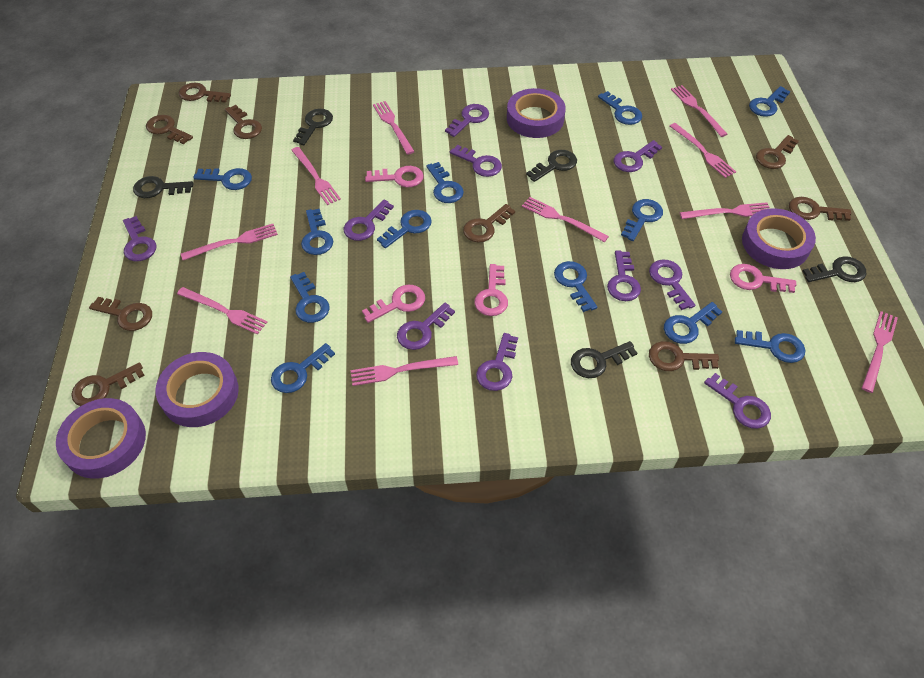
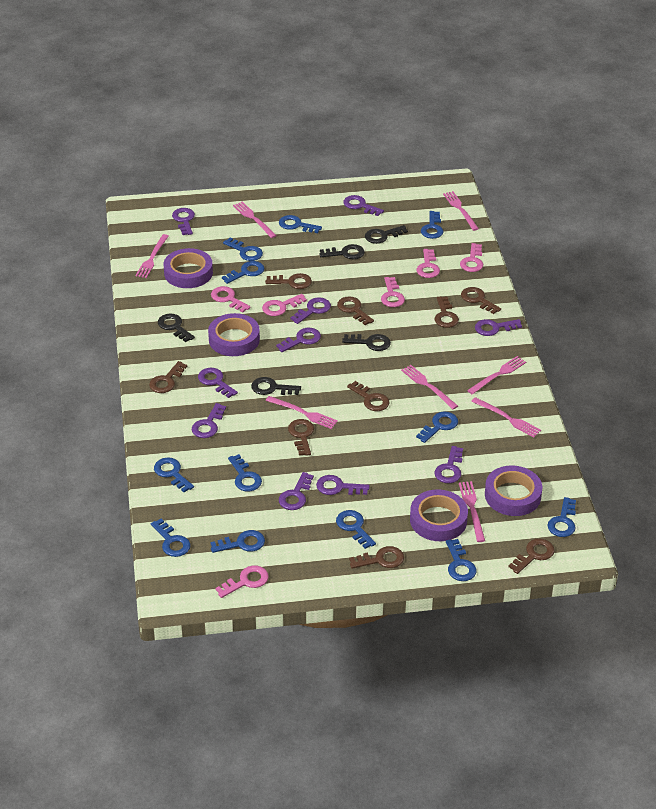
pink fork: [177,287,267,335] [181,224,278,260] [291,147,341,205] [351,356,458,386] [373,101,415,155] [522,197,609,242] [670,123,736,178] [671,85,728,137] [680,202,769,219] [862,311,898,393] = 10 -> [135,234,169,278] [233,202,277,238] [266,396,338,429] [401,365,458,409] [443,191,479,231] [459,481,485,542] [467,356,526,394] [471,397,541,438] = 8
pink key: [362,285,425,323] [365,166,424,187] [474,264,508,316] [730,264,796,293] = 4 -> [211,286,251,313] [215,565,269,598] [262,294,307,316] [381,277,405,307] [416,249,440,278] [460,243,483,272] = 6

